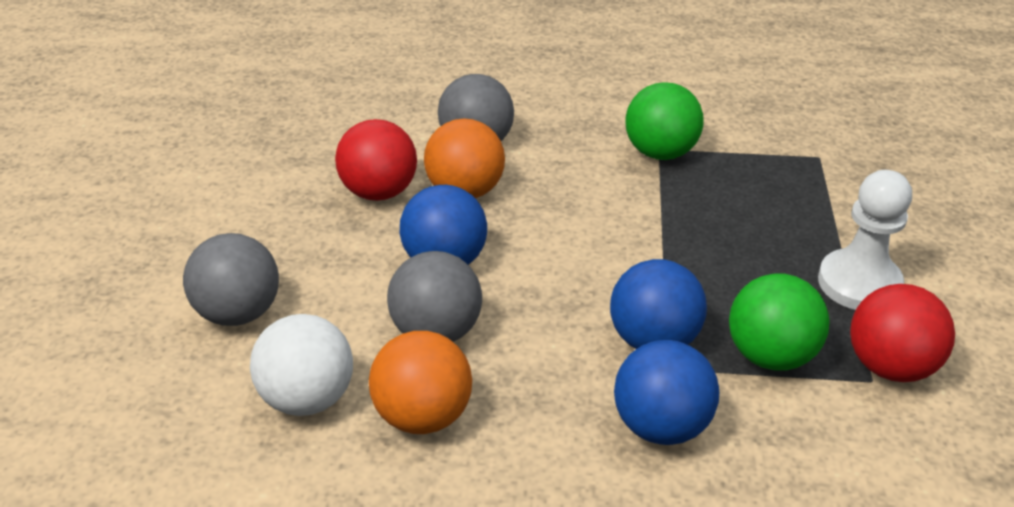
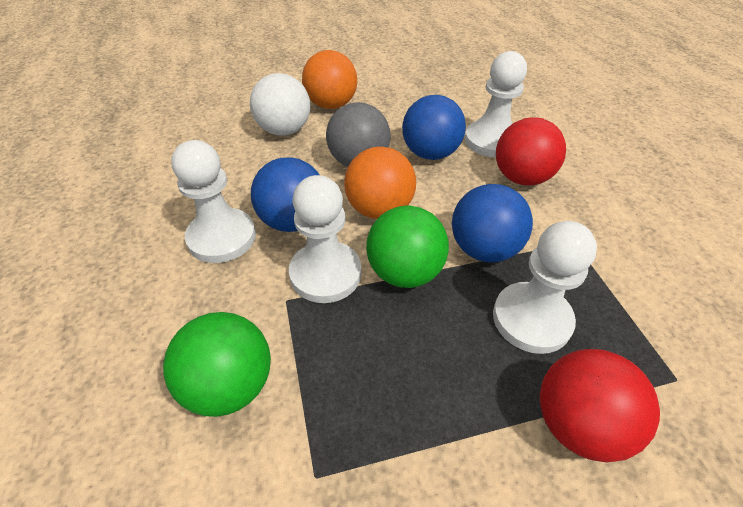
grey ball: [183,233,279,326] [387,251,482,342] [438,74,514,141] = 3 -> [326,102,390,167] = 1
white pawn: [818,170,912,310] = 1 -> [171,140,256,263] [289,175,361,303] [465,51,527,157] [493,221,597,354] = 4

